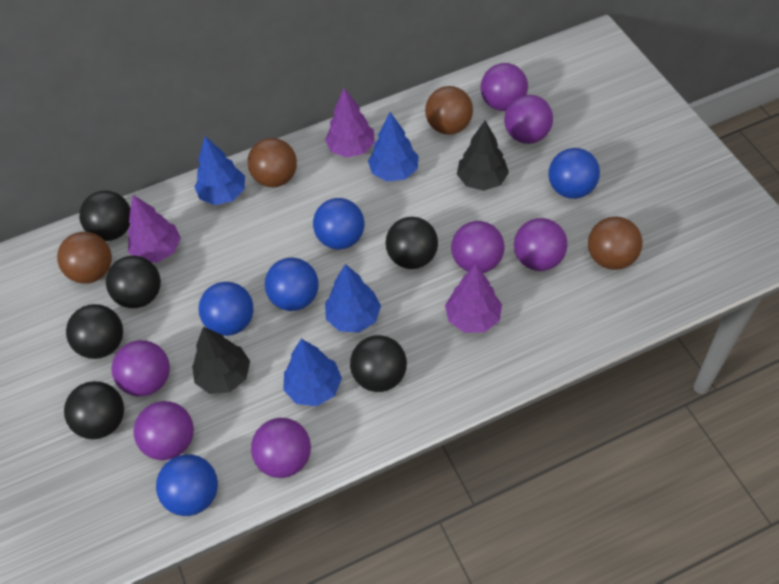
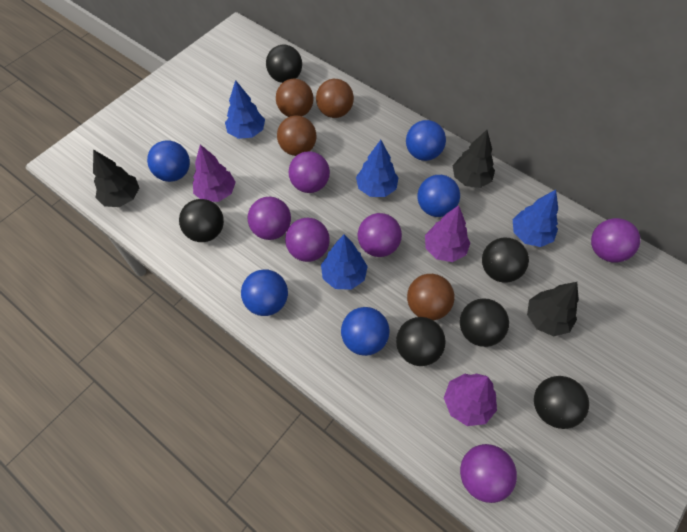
black tree: [192,327,250,394] [457,121,509,191] = 2 -> [93,149,139,207] [453,130,495,188] [527,282,579,336] = 3
purple ball: [112,340,170,396] [134,401,194,460] [251,418,311,478] [451,221,505,273] [481,63,528,111] [504,95,553,144] [514,218,567,271] = 7 -> [247,197,291,240] [285,218,330,262] [289,151,330,193] [358,213,402,257] [460,444,517,503] [591,218,640,262] = 6

